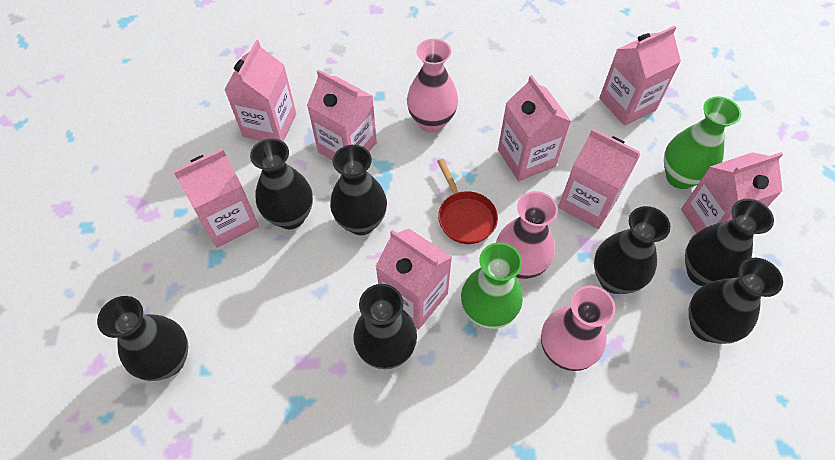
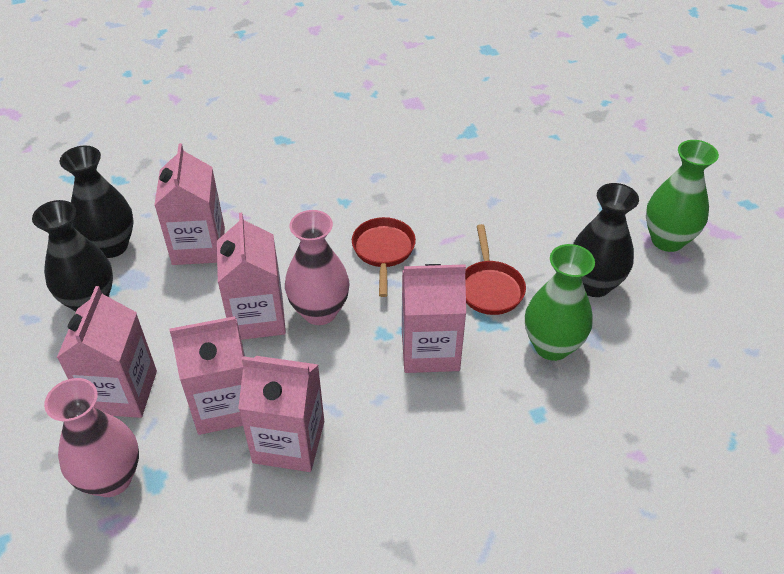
black vase: [97,296,189,381] [250,138,313,229] [330,145,387,235] [353,284,417,369] [594,206,671,294] [685,199,774,286] [689,258,783,344] = 7 -> [32,200,113,312] [60,146,134,258] [573,183,639,297] = 3
pink carton: [173,148,259,248] [224,40,296,142] [307,70,377,160] [375,229,452,329] [498,75,571,181] [558,128,641,229] [599,26,681,126] [681,152,783,233] = 8 -> [57,286,157,418] [154,143,225,265] [169,316,245,435] [217,213,286,340] [238,356,324,472] [402,264,466,373] = 6
pink vase: [407,39,458,133] [496,191,558,280] [541,286,615,371] = 3 -> [44,378,139,497] [285,210,350,325] = 2
red pan: [437,159,498,244] = 1 -> [352,217,416,297] [465,224,526,315] = 2

